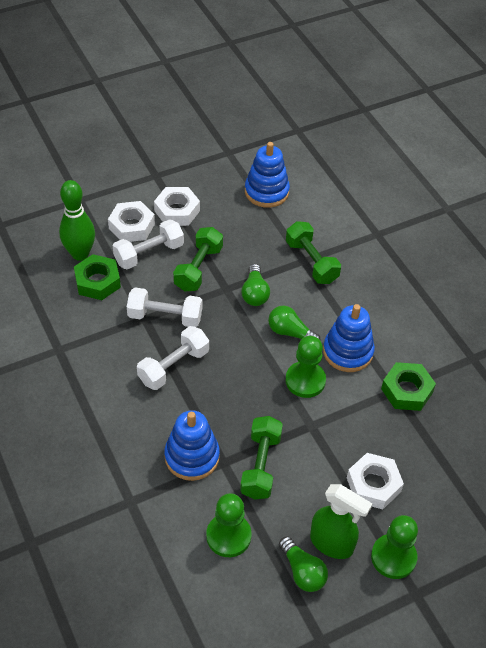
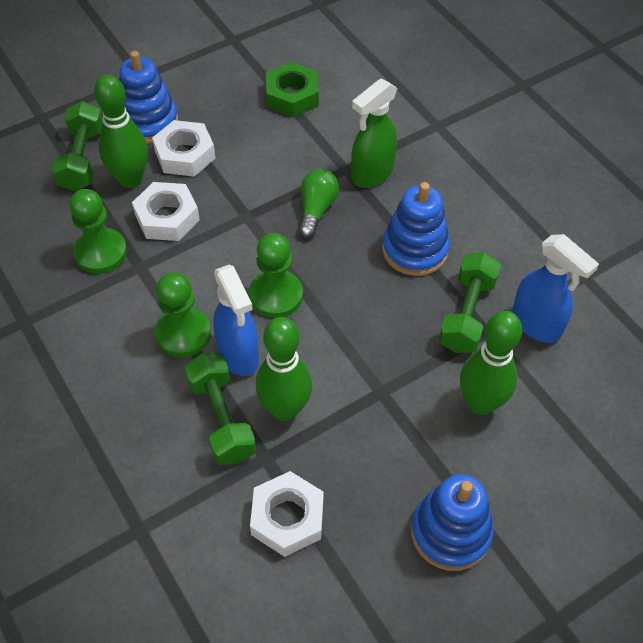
blue spray bottle: none = 0 -> [213,264,259,376] [512,234,599,343] = 2
green bowling pin: [59,180,95,261] = 1 -> [94,74,148,188] [256,317,312,421] [460,311,522,415] = 3
green light bulb: [241,264,270,306] [268,306,321,341] [279,536,328,592] = 3 -> [299,169,339,238] = 1
green nut: [74,254,121,300] [381,362,436,411] = 2 -> [266,62,319,117] = 1
white dumbbell: [113,219,184,269] [127,287,202,327] [137,326,209,390] = 3 -> none = 0

